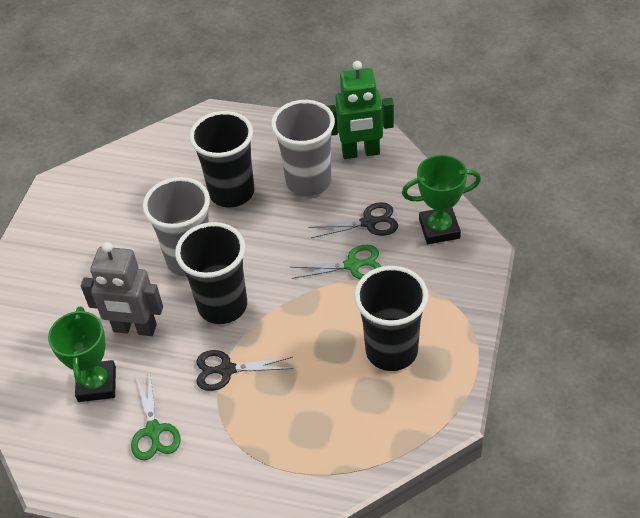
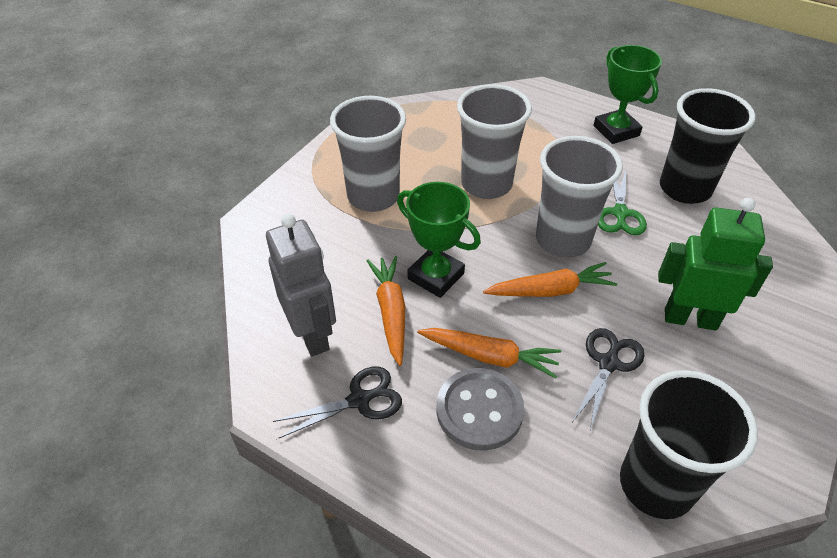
black cup: [175,222,247,324] [189,111,255,207] [354,266,428,371] = 3 -> [620,370,758,519] [660,88,756,204] = 2
green scissors: [131,374,181,460] [290,245,382,279] = 2 -> [598,170,647,235] = 1
grey button: none = 0 -> [436,368,524,451] = 1
grey cup: [143,177,210,277] [271,100,335,196] = 2 -> [330,96,406,212] [457,84,532,199] [536,136,623,257] = 3
orange carrot: none = 0 -> [367,256,405,366] [417,328,561,379] [483,262,617,297] = 3

